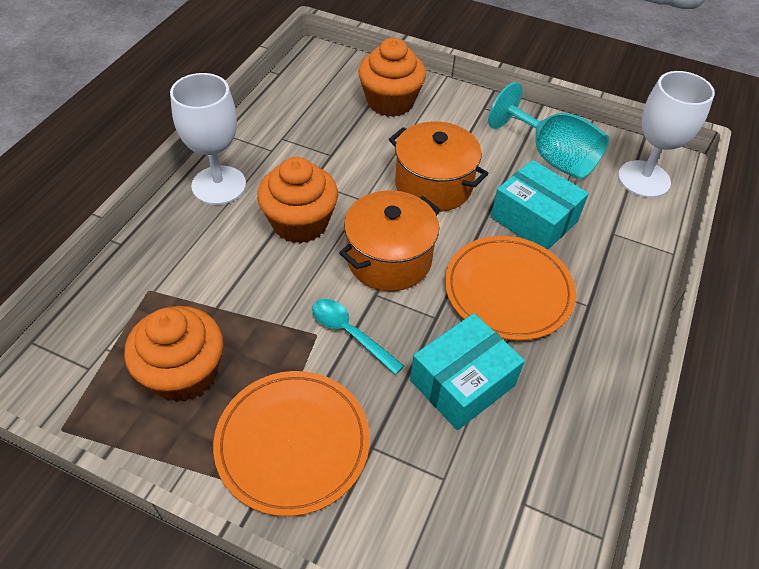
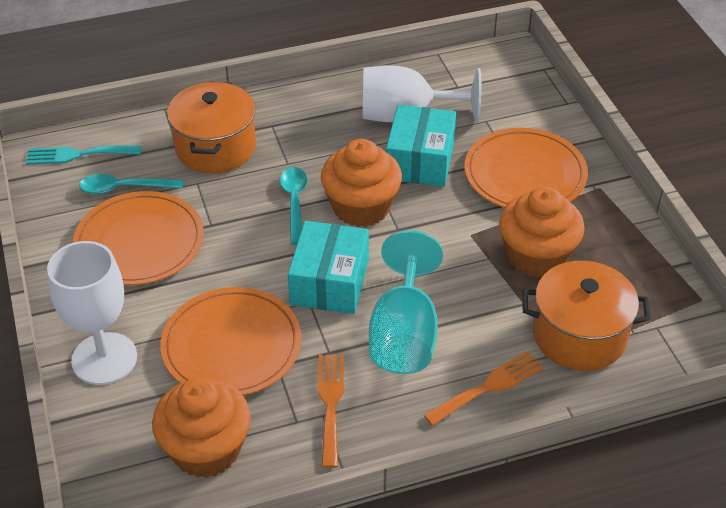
orange fork: none = 0 -> [318,355,344,468] [424,351,543,426] = 2
orange plate: [213,371,370,516] [445,236,576,341] = 2 -> [73,191,204,285] [160,287,302,395] [465,128,588,208] = 3
turquoise fork: none = 0 -> [26,145,141,165] = 1
turquoise spoon: [312,299,404,375] = 1 -> [79,174,183,194] [280,167,308,245] = 2

